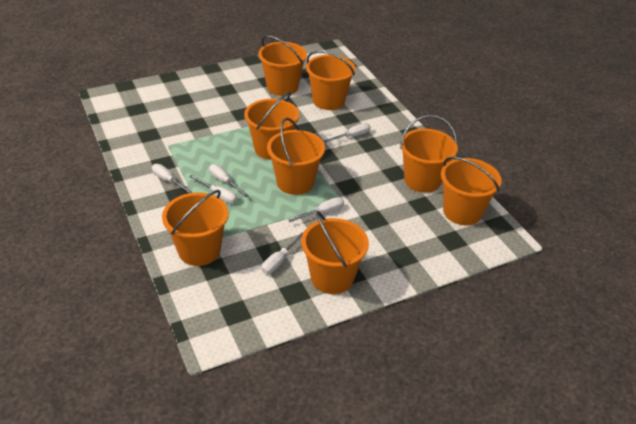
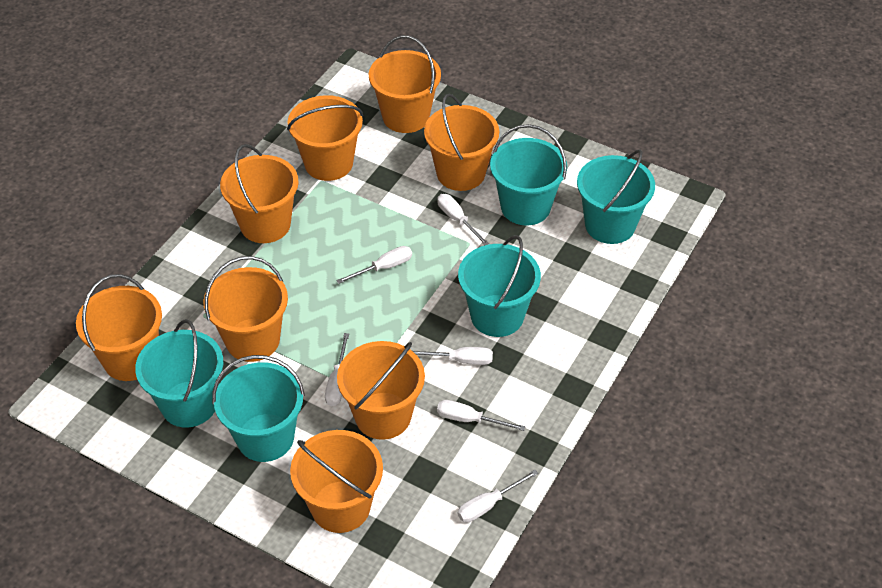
turquoise bucket: none = 0 -> [135,319,223,428] [212,355,305,462] [458,235,541,337] [490,124,567,225] [577,149,655,244] = 5

